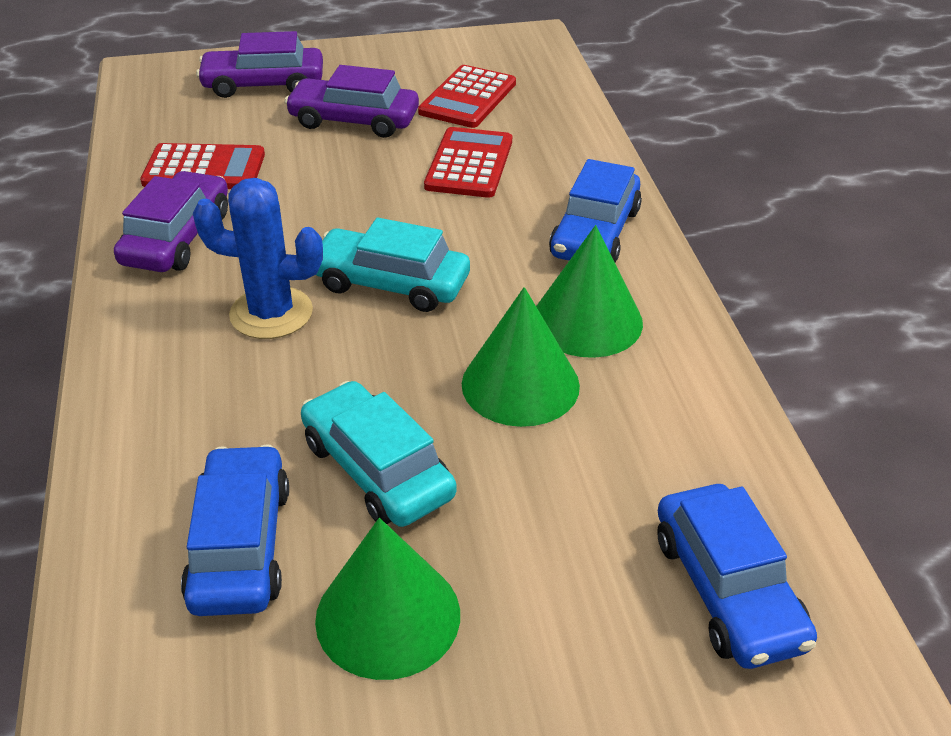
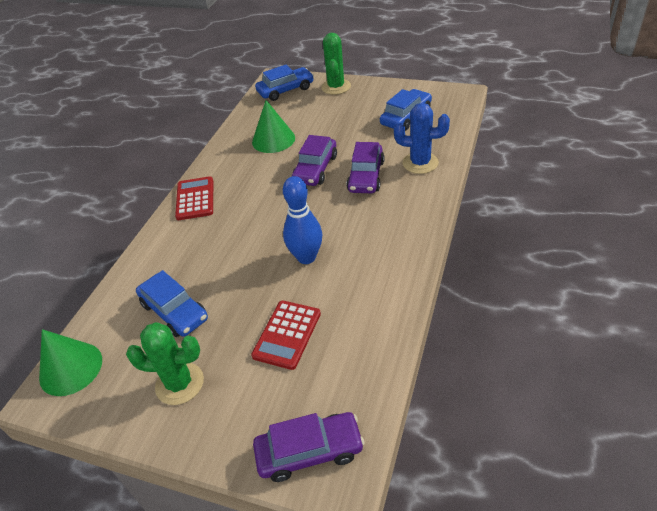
blue bowling pin: none = 0 -> [283,176,322,264] = 1
green cactus: none = 0 -> [126,322,204,405] [321,33,351,95] = 2
green cone: [315,518,460,680] [462,287,580,427] [536,225,643,358] = 3 -> [39,329,102,396] [252,100,295,153] = 2
red calculator: [140,143,265,189] [418,65,516,128] [424,127,512,198] = 3 -> [175,176,213,220] [251,300,321,370] = 2
turquoise car: [301,381,457,527] [316,218,470,312] = 2 -> none = 0

